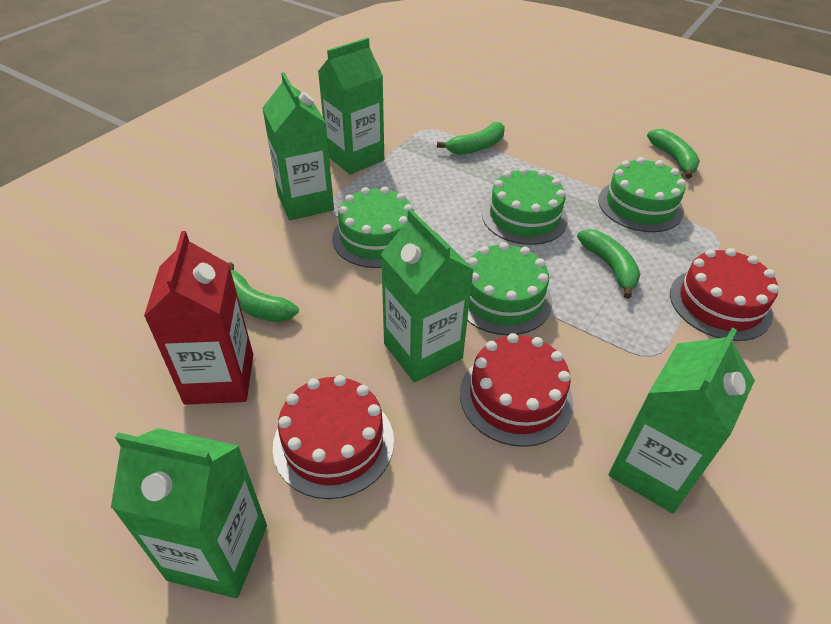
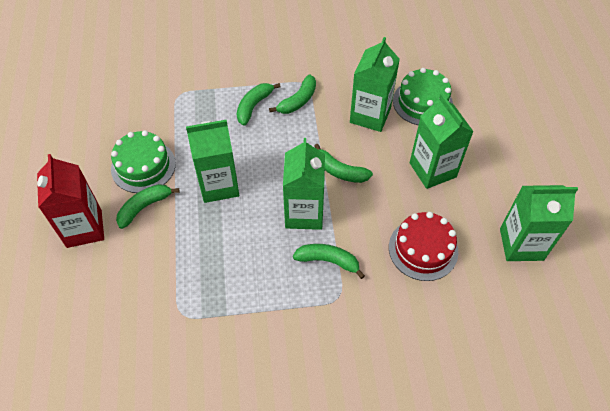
green banana: [229,262,299,322] [437,122,505,155] [577,229,640,299] [647,129,700,179] = 4 -> [116,184,179,229] [237,83,281,126] [269,74,316,114] [293,244,365,279] [314,144,373,183] = 5
green cake: [332,187,414,268] [467,242,552,335] [482,167,568,245] [598,157,686,232] = 4 -> [111,130,176,193] [393,68,453,125] = 2
red cake: [273,375,394,499] [460,333,573,447] [670,248,779,341] = 3 -> [389,212,458,281] = 1

